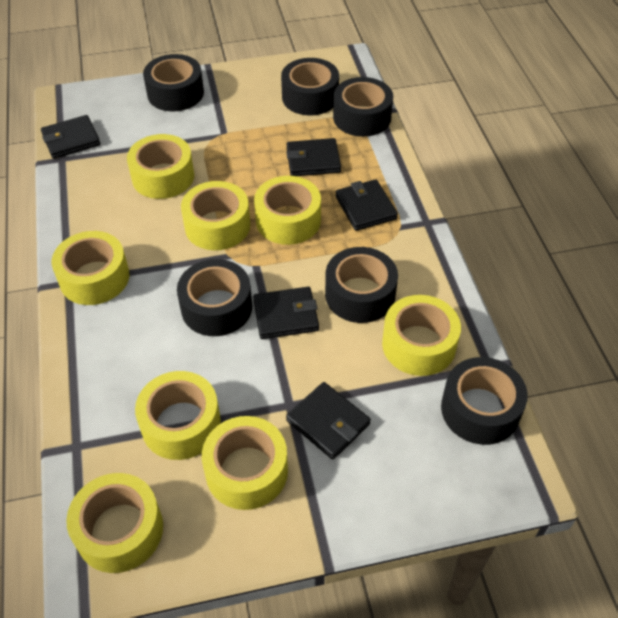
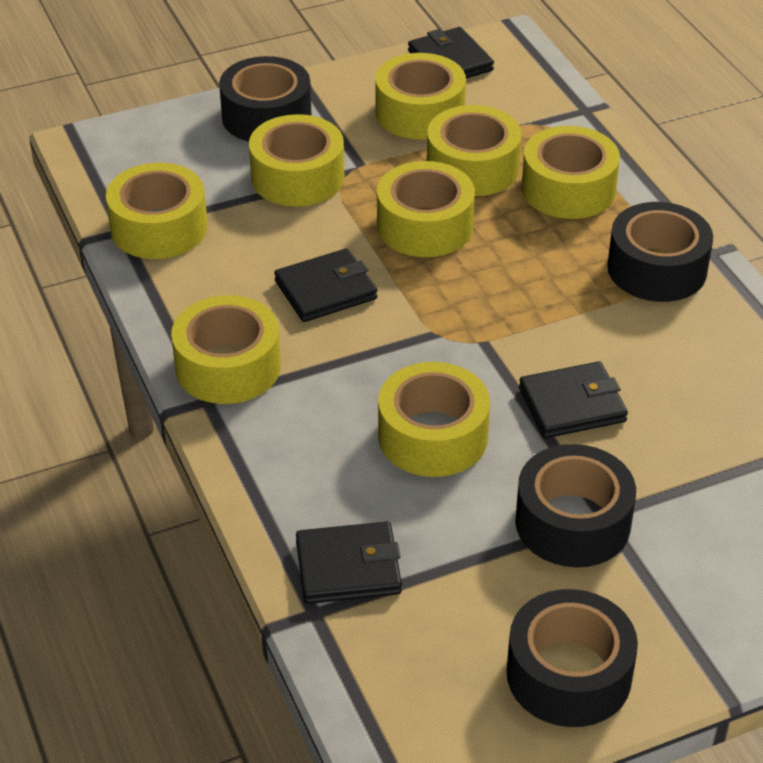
black tape: [143,54,204,111] [177,259,252,336] [281,58,339,115] [325,247,398,323] [333,77,393,137] [441,357,528,445] = 6 -> [219,56,312,142] [507,589,638,727] [515,444,636,567] [607,202,713,302] = 4
black wallet: [41,115,100,159] [253,287,319,339] [286,138,341,176] [286,382,371,460] [335,179,398,231] = 5 -> [274,248,377,322] [296,521,402,604] [408,27,494,78] [519,362,628,438] = 4

